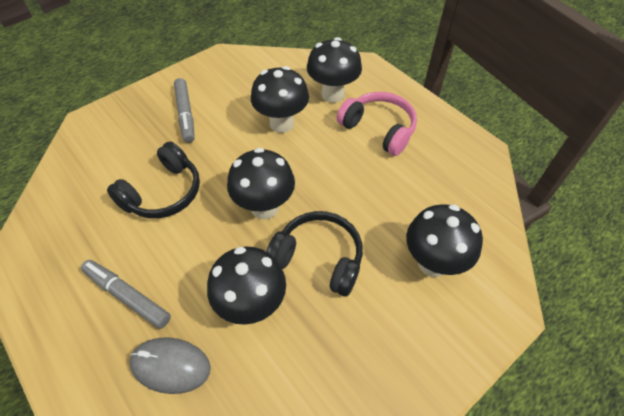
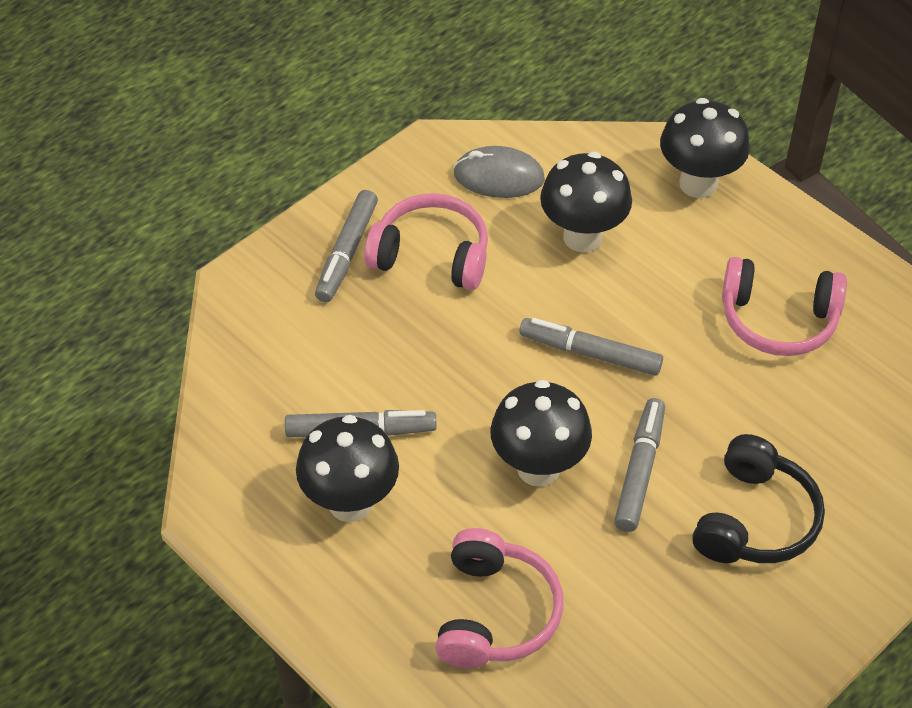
black headphones: [107,141,200,218] [266,211,363,296] = 2 -> [692,434,825,563] = 1
black mushroom: [207,246,286,325] [227,148,295,220] [251,66,309,133] [307,37,362,103] [406,204,483,277] = 5 -> [296,415,399,522] [491,380,592,487] [540,152,632,253] [660,98,750,198] = 4
grey marker: [81,260,171,329] [174,78,195,143] = 2 -> [285,410,437,437] [315,190,378,302] [519,318,663,376] [614,398,665,532] = 4
pink headphones: [337,92,417,156] = 1 -> [364,193,488,290] [436,528,564,668] [722,257,847,356] = 3

